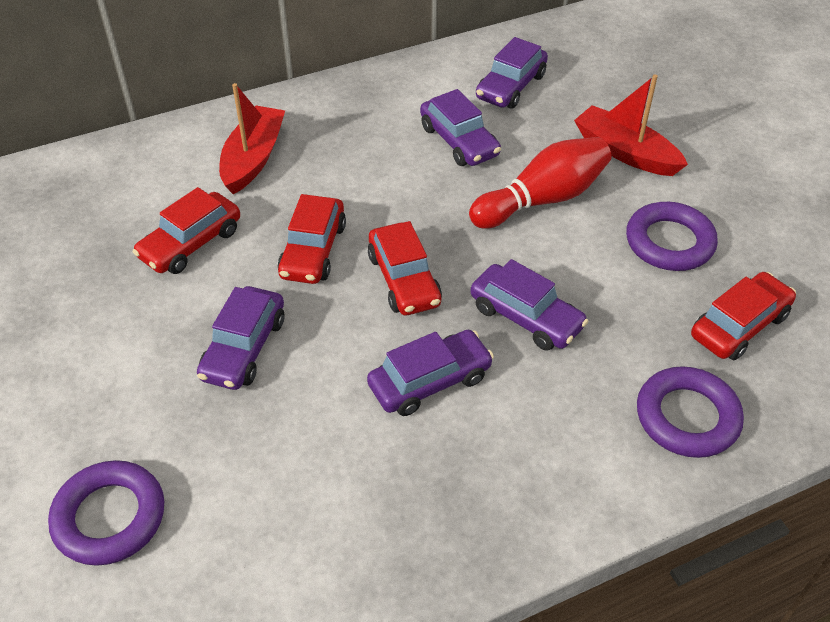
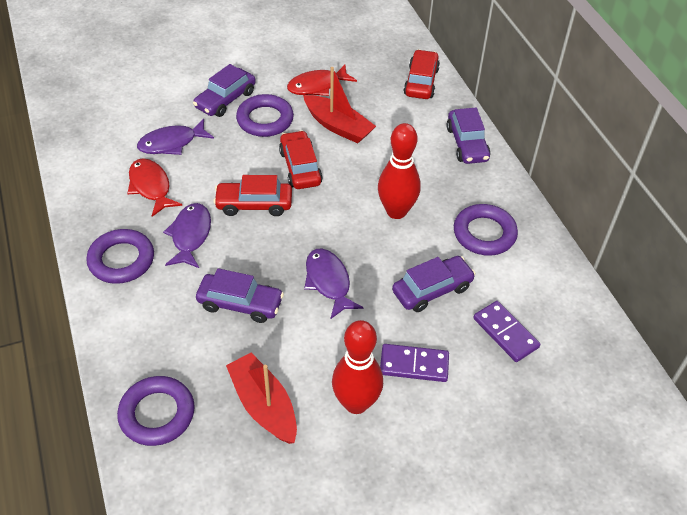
purple car: [197,286,284,390] [367,330,494,416] [420,89,501,166] [470,259,588,351] [476,37,548,109] = 5 -> [193,64,256,117] [196,268,284,323] [392,256,476,312] [446,108,490,164] = 4
purple domino: none = 0 -> [380,344,449,382] [473,301,540,362] = 2
purple fish: none = 0 -> [137,119,214,155] [163,203,211,268] [304,248,363,319] = 3
purple ring: [48,460,164,566] [626,202,718,271] [637,366,744,458] = 3 -> [86,229,154,284] [117,376,195,446] [236,94,294,137] [454,204,518,256] = 4
red bowling pin: [469,137,612,229] = 1 -> [332,320,383,414] [378,123,421,219] = 2
red car: [133,187,240,274] [278,194,346,284] [368,221,442,315] [691,272,796,360] = 4 -> [213,175,292,216] [279,130,323,189] [403,49,440,99] = 3
red fish: none = 0 -> [127,158,182,217] [287,65,357,96] = 2

